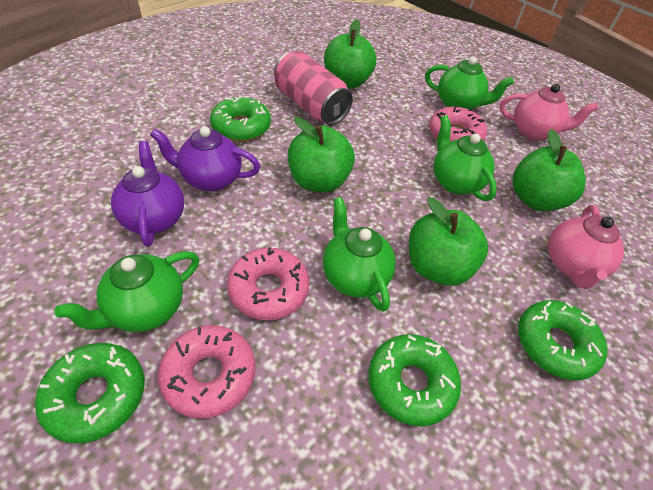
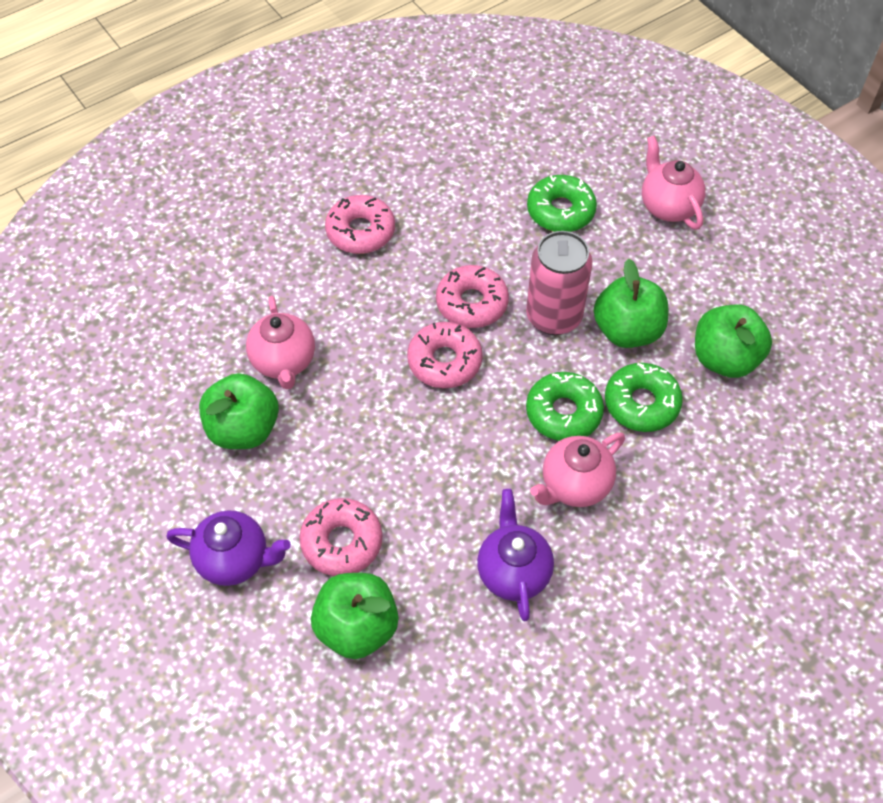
green donut: [35,343,144,443] [210,96,271,141] [369,334,461,426] [518,300,607,380] = 4 -> [526,372,604,441] [527,175,597,232] [605,363,683,432] = 3
green teapot: [54,251,199,332] [323,197,396,312] [425,56,514,109] [434,115,497,201] = 4 -> none = 0
pink donut: [158,325,256,419] [227,247,310,320] [429,105,487,142] = 3 -> [299,498,382,576] [325,195,395,254] [407,322,483,388] [436,265,509,328] = 4
pink teapot: [500,84,599,140] [548,205,624,289] = 2 -> [246,296,315,390] [530,432,625,507] [642,135,706,230] = 3

